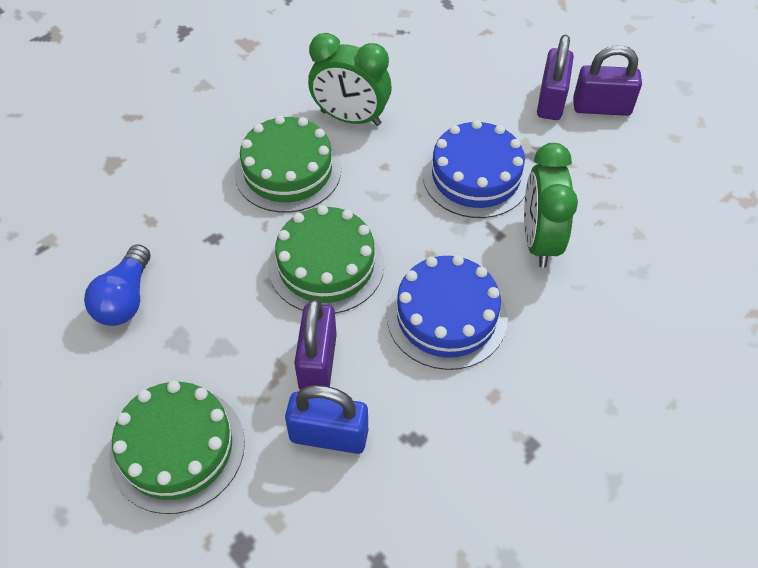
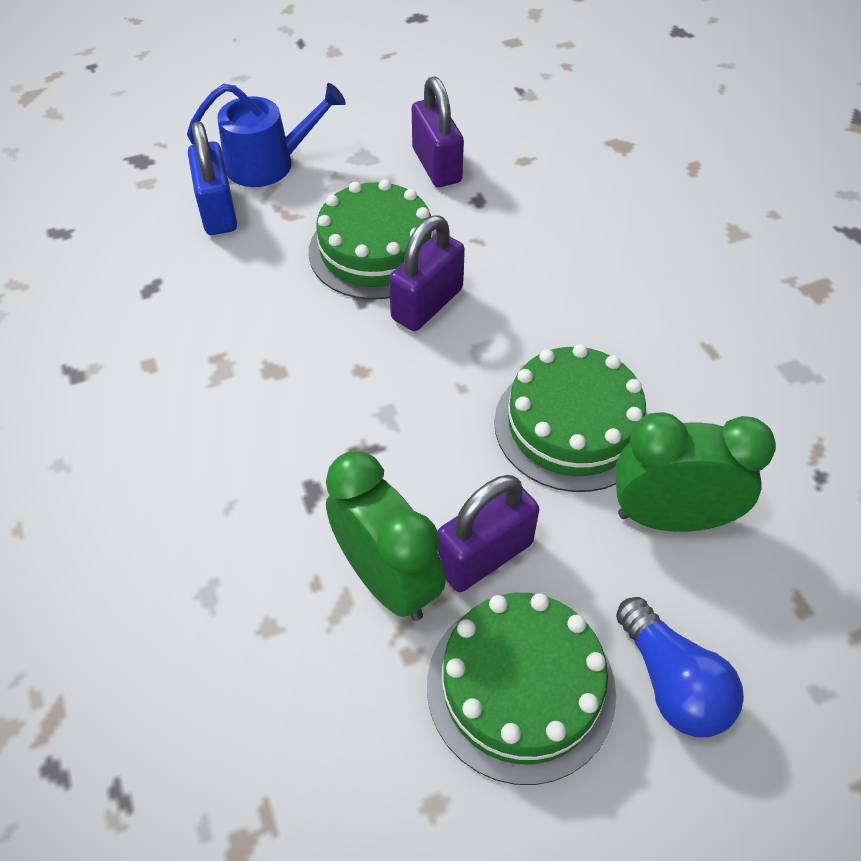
blue cake: [387,255,507,370] [423,120,529,218] = 2 -> none = 0
blue watering can: none = 0 -> [187,83,346,187] = 1

